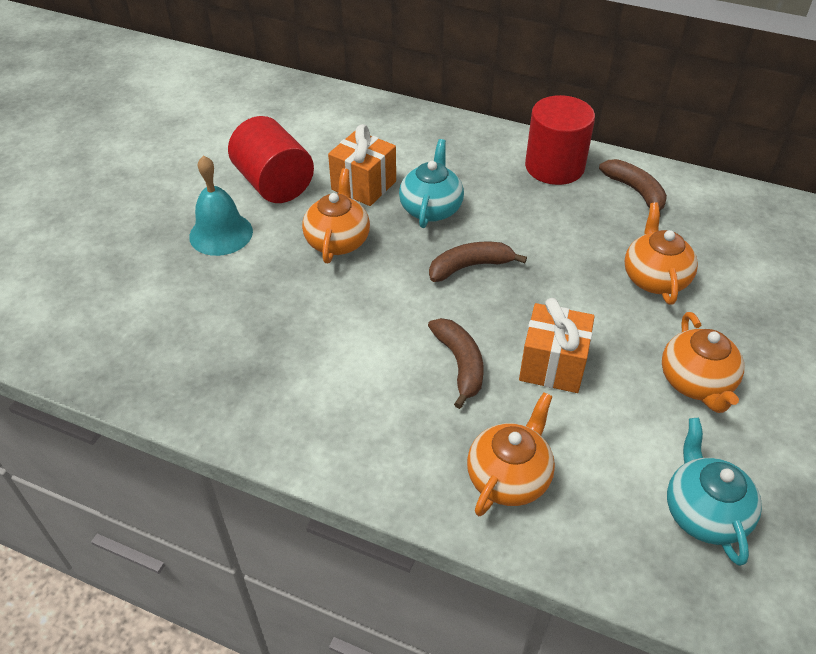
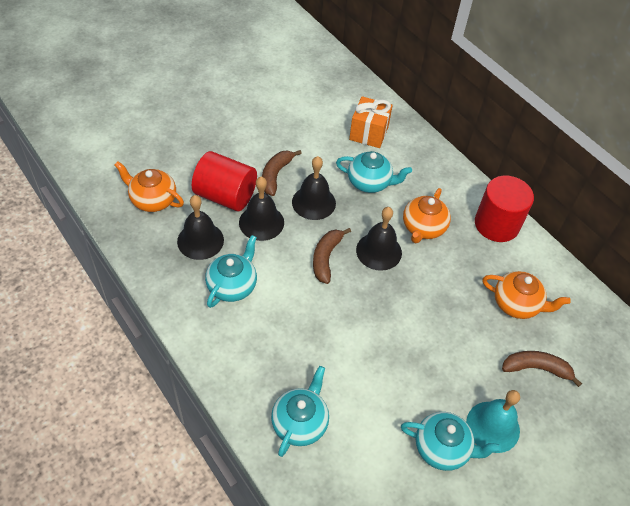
black bell: none = 0 -> [177,195,224,260] [239,177,284,241] [292,156,336,220] [356,207,402,271] = 4
orange gift: [328,124,396,206] [519,298,595,393] = 2 -> [349,96,393,148] = 1
orange teapot: [302,168,370,263] [467,392,555,516] [625,202,698,305] [662,312,744,413] = 4 -> [115,161,184,212] [403,188,451,243] [482,271,571,319] = 3
turquoise teapot: [399,139,464,228] [667,418,762,566] = 2 -> [205,235,257,308] [271,366,329,457] [336,151,412,193] [401,412,501,471] = 4

